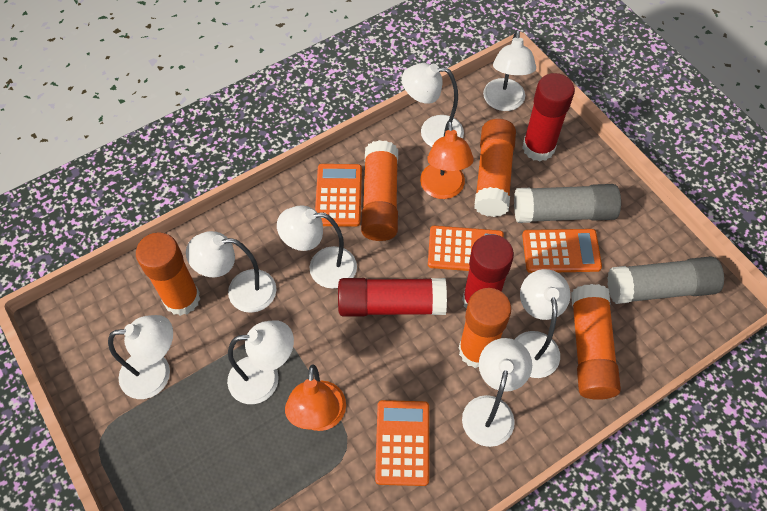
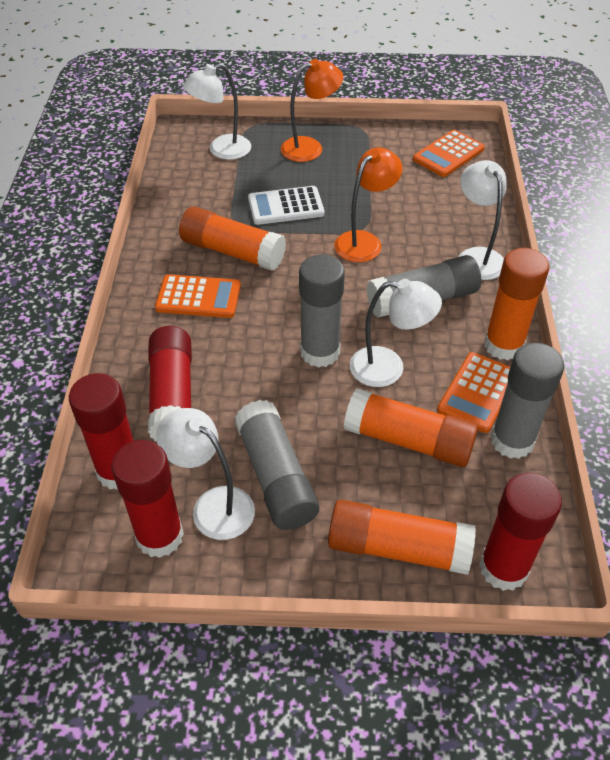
grey glue stick: [514,184,621,223] [607,257,724,304] = 2 -> [235,400,319,530] [299,255,345,368] [366,255,481,318] [490,343,564,459] = 4
orange calculator: [315,164,362,227] [375,400,429,486] [428,226,504,271] [522,229,602,273] = 4 -> [155,274,241,318] [413,130,485,177] [437,352,510,433] = 3
orange glue stick: [136,232,200,316] [361,140,398,241] [459,288,512,368] [474,119,516,217] [571,284,621,400] = 5 -> [179,206,286,271] [328,500,476,575] [344,389,478,467] [484,248,549,360] = 4
red glue stick: [338,278,447,317] [462,234,514,308] [522,73,575,161] = 3 -> [69,373,134,490] [111,440,184,558] [148,326,192,442] [479,473,562,591] = 4
white calculator: none = 0 -> [248,186,325,225] = 1
white lamp: [108,315,173,399] [186,231,277,313] [227,320,294,404] [277,205,357,289] [402,63,464,147] [462,338,532,447] [483,30,536,111] [514,269,571,378] = 8 -> [156,408,255,540] [183,63,251,160] [350,279,442,387] [459,160,506,280] = 4

